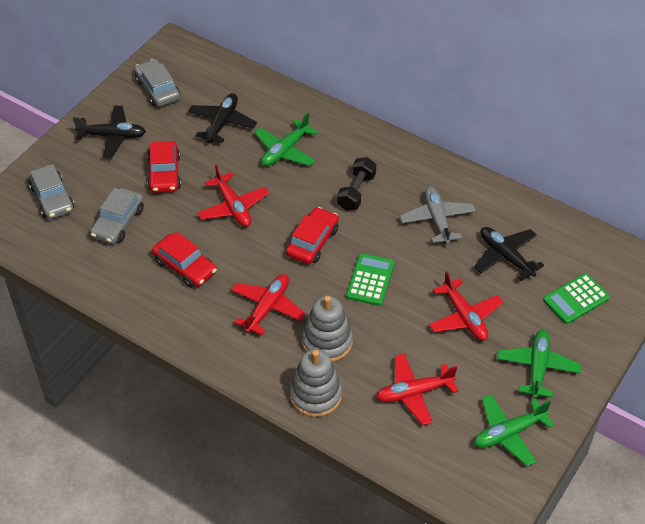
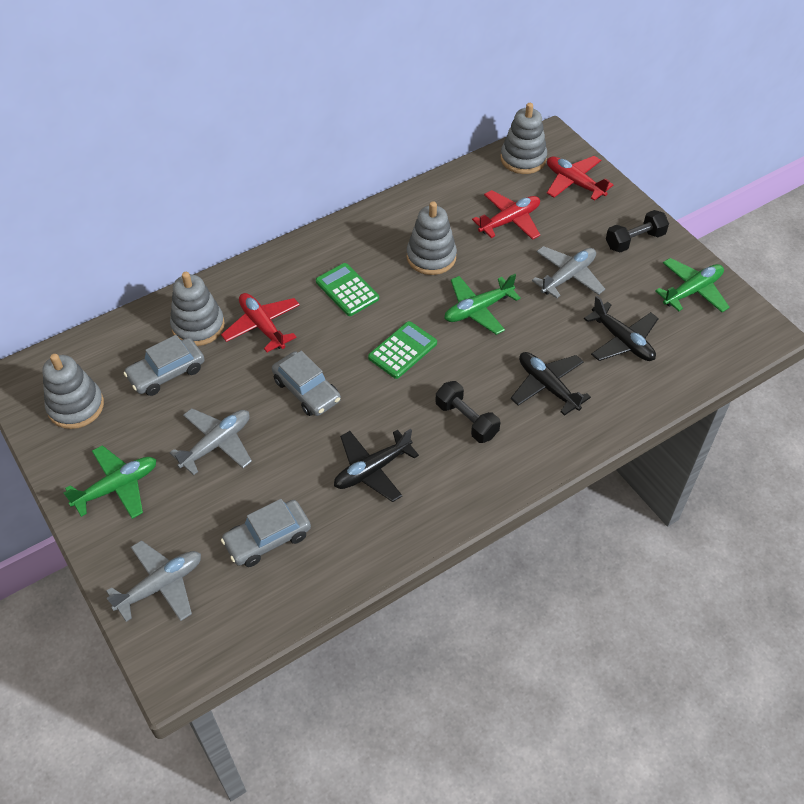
black dumbbell: [337,157,376,211] = 1 -> [435,381,500,443] [606,210,669,252] = 2
grey plane: [400,186,475,244] = 1 -> [106,540,201,622] [170,408,252,475] [532,246,605,298] = 3
grey stacking toy: [289,349,342,417] [302,295,353,362] = 2 -> [42,354,104,429] [170,272,225,346] [407,202,457,275] [500,103,547,174] = 4
red car: [147,141,181,193] [152,232,217,288] [286,207,339,264] = 3 -> none = 0
red plane: [197,164,269,227] [231,274,306,336] [376,353,458,426] [429,271,503,341] = 4 -> [221,293,300,352] [472,190,540,240] [547,156,613,201] = 3

